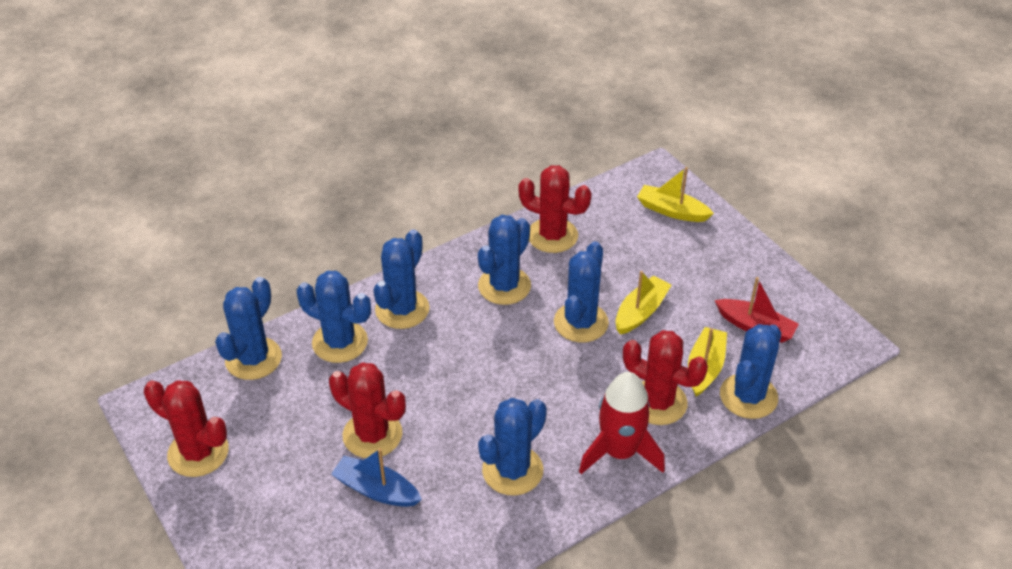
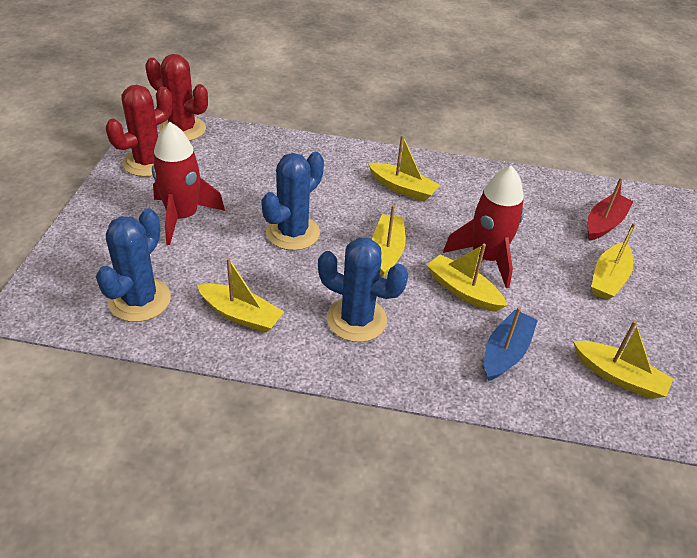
blue cactus: [215,277,282,380] [297,271,371,363] [374,230,430,329] [478,215,531,305] [478,398,547,496] [554,241,609,343] [720,324,781,419] = 7 -> [96,208,171,322] [261,152,324,250] [318,237,408,342] = 3
red cactus: [144,380,229,477] [329,362,406,458] [518,165,592,253] [623,330,708,425] = 4 -> [106,85,172,177] [145,54,208,141] = 2
red rocket: [579,372,665,474] = 1 -> [152,122,225,245] [443,165,524,288] = 2
yellow boat: [615,271,672,335] [637,167,714,222] [688,327,727,397] = 3 -> [197,258,284,333] [368,135,440,201] [372,205,406,277] [426,244,507,312] [573,321,673,399] [591,223,636,300] = 6

